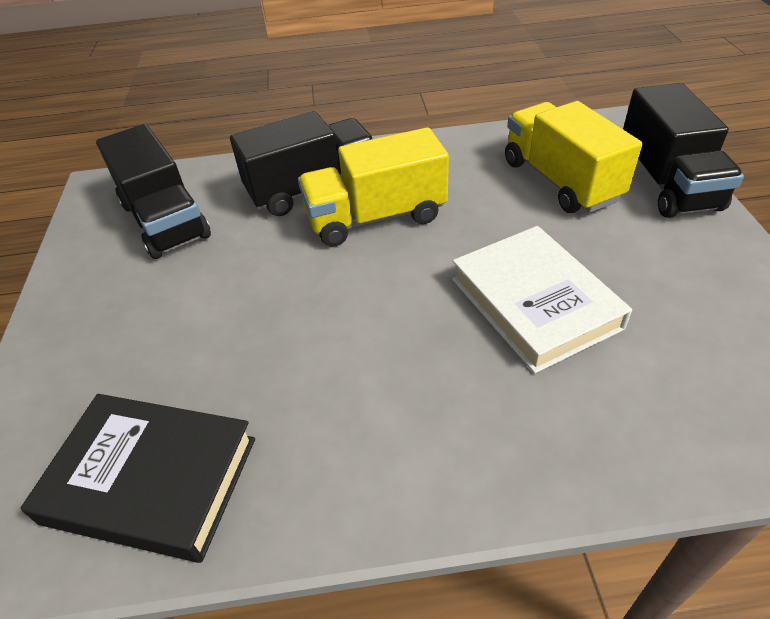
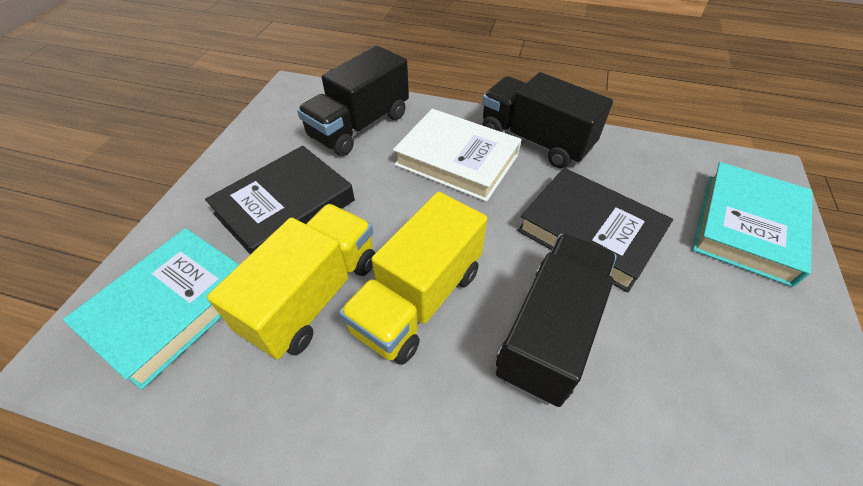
black book: [20,394,255,563] = 1 -> [205,146,355,254] [517,168,673,292] = 2
turquoise book: none = 0 -> [63,228,239,390] [692,162,812,287] = 2

